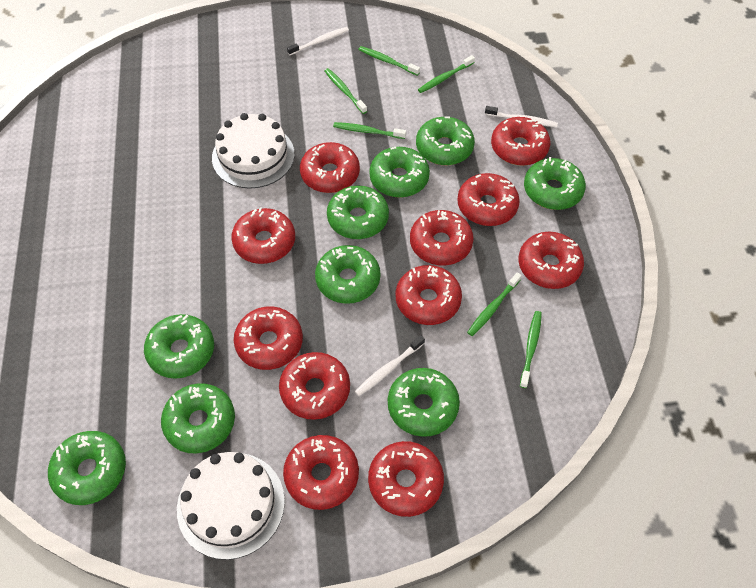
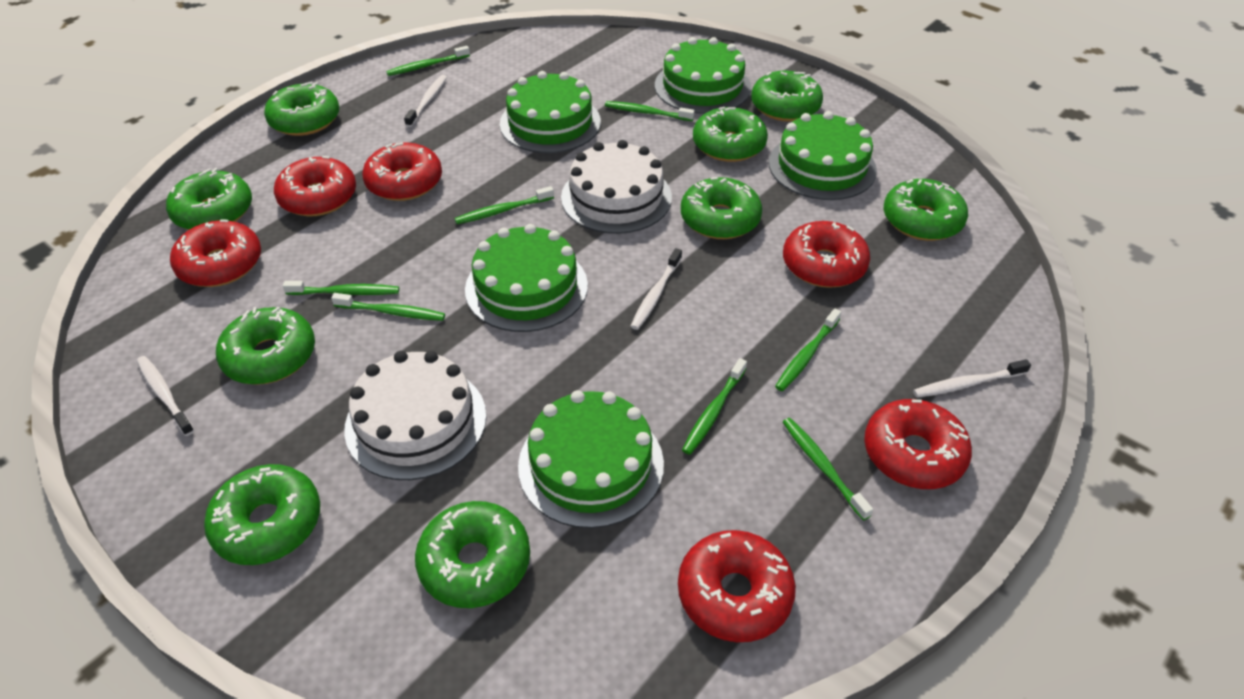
green cake: none = 0 -> [465,224,588,332] [500,71,601,153] [518,390,664,528] [655,37,751,114] [769,111,877,200] = 5
green toothbrush: [325,68,367,114] [333,122,406,139] [358,46,420,76] [418,55,475,93] [467,272,522,336] [520,311,542,388] = 6 -> [283,281,399,295] [331,293,445,321] [386,46,470,76] [454,186,554,224] [605,101,695,121] [682,358,747,455] [775,308,841,391] [783,418,873,520] = 8
red donut: [231,207,295,264] [234,306,303,370] [279,352,350,420] [283,435,359,510] [300,142,360,193] [368,441,444,517] [395,265,462,325] [410,210,474,265] [457,173,520,226] [491,117,550,166] [518,232,584,289] = 11 -> [170,219,261,287] [274,156,356,216] [362,143,442,201] [678,530,796,642] [783,221,870,288] [864,399,972,489] = 6
white toothbrush: [287,27,349,55] [354,335,425,396] [485,106,558,127] = 3 -> [137,356,194,436] [404,75,447,127] [631,248,682,330] [913,359,1031,398] = 4

